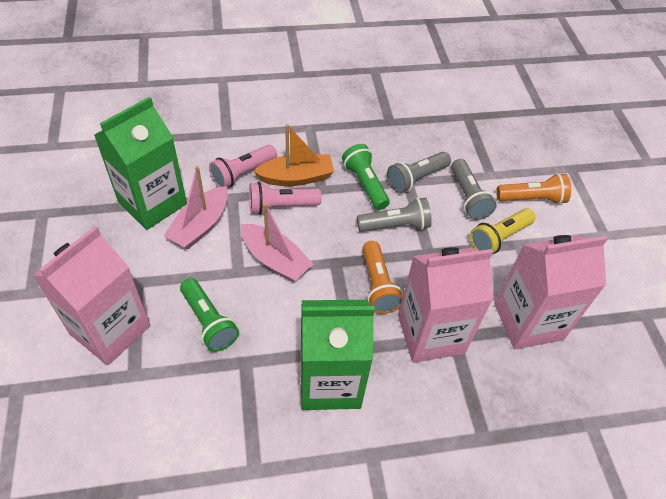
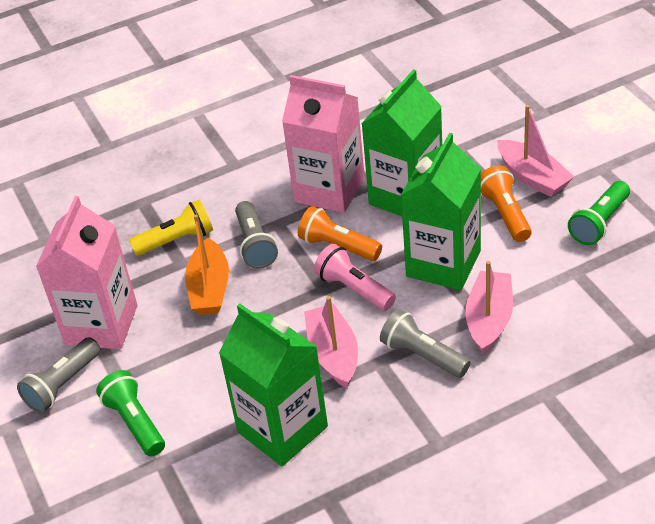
green carton: [94,97,187,230] [300,300,375,410] = 2 -> [219,303,328,466] [361,69,442,216] [401,133,481,290] = 3
pink boat: [164,166,228,249] [241,203,313,282] = 2 -> [304,296,358,388] [465,261,513,355] [497,105,574,197] = 3
pink carton: [33,226,151,366] [398,247,493,363] [494,235,608,350] = 3 -> [36,196,137,349] [282,75,365,213] = 2
pink flashlight: [209,145,277,188] [249,182,322,215] = 2 -> [314,244,396,311] = 1

